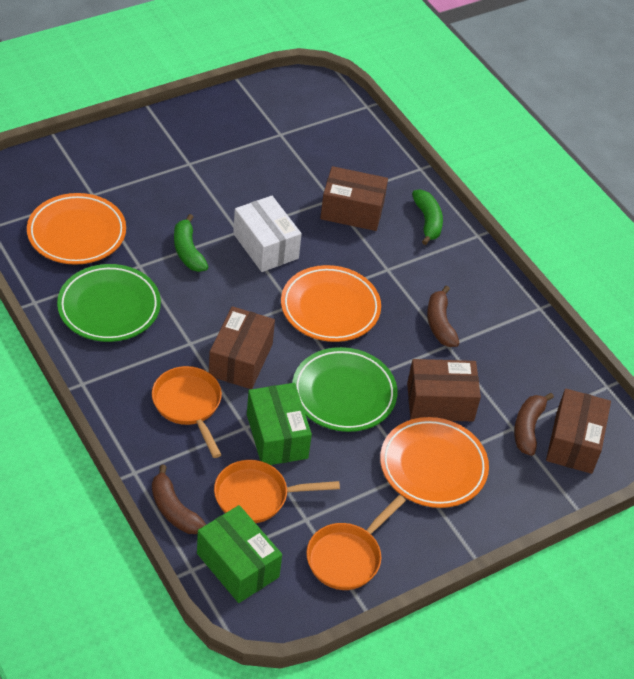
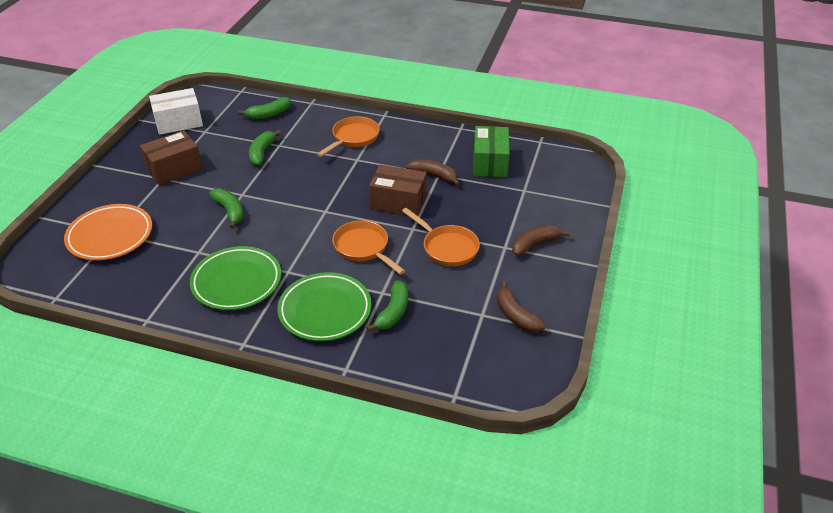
brown box: [209,306,275,389] [320,166,388,231] [407,359,481,421] [546,388,611,474] = 4 -> [140,130,203,185] [369,165,427,216] = 2
green banana: [174,214,208,272] [412,190,443,245] = 2 -> [209,188,244,229] [239,97,291,120] [249,130,281,166] [366,280,408,331] = 4
green box: [197,505,282,603] [247,383,312,465] = 2 -> [473,126,510,177] = 1
orange plate: [27,193,126,265] [281,265,381,342] [380,417,489,508] = 3 -> [64,204,152,260] = 1

